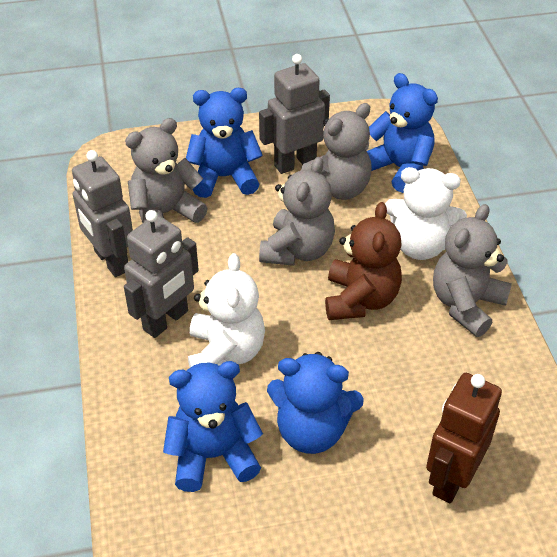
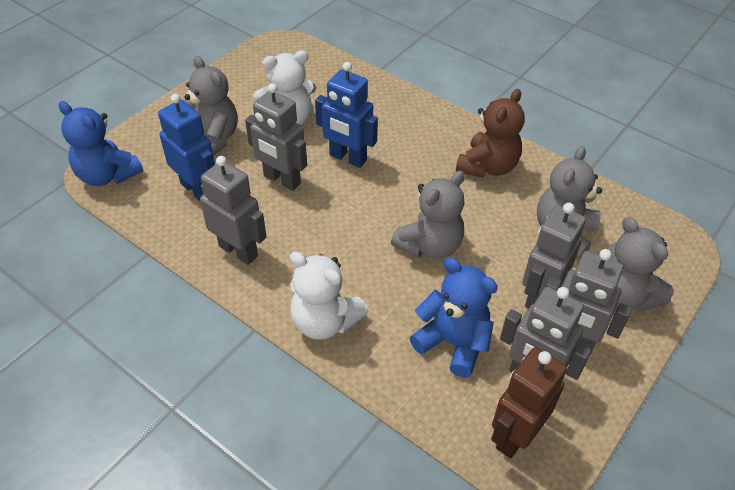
blue robot: none = 0 -> [158,94,215,201] [315,62,378,168] = 2
blue teddy bear: [163,361,263,492] [186,88,263,198] [267,352,364,454] [367,73,438,193] = 4 -> [59,101,143,186] [410,258,498,378] = 2
grey robot: [72,150,133,277] [124,210,199,338] [259,54,330,174] = 3 -> [200,156,266,265] [245,83,307,191] [500,287,591,380] [522,203,586,309] [545,249,632,354] = 5

